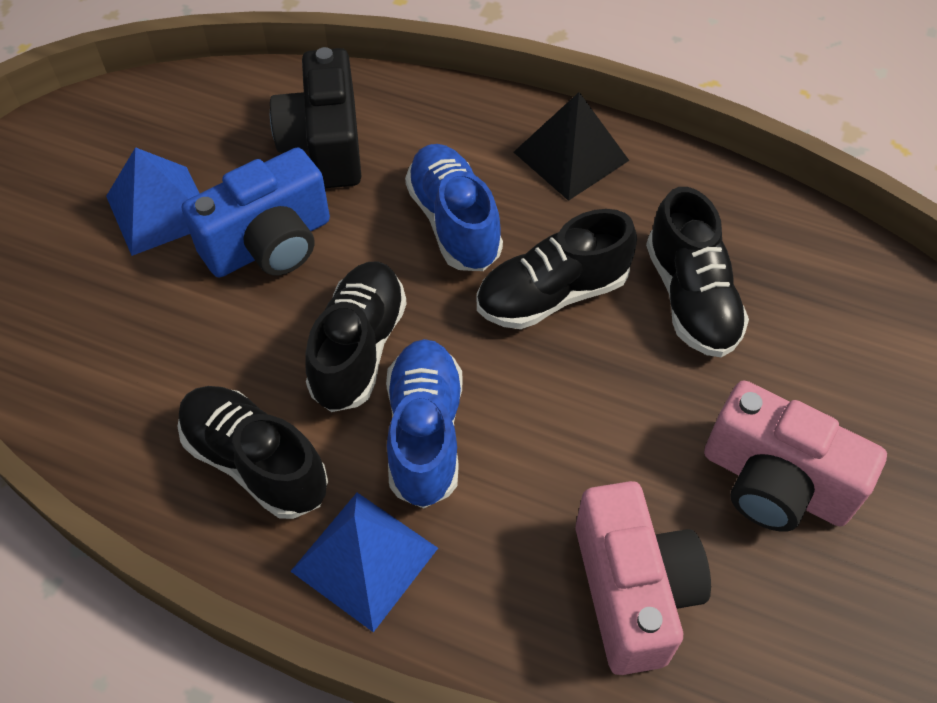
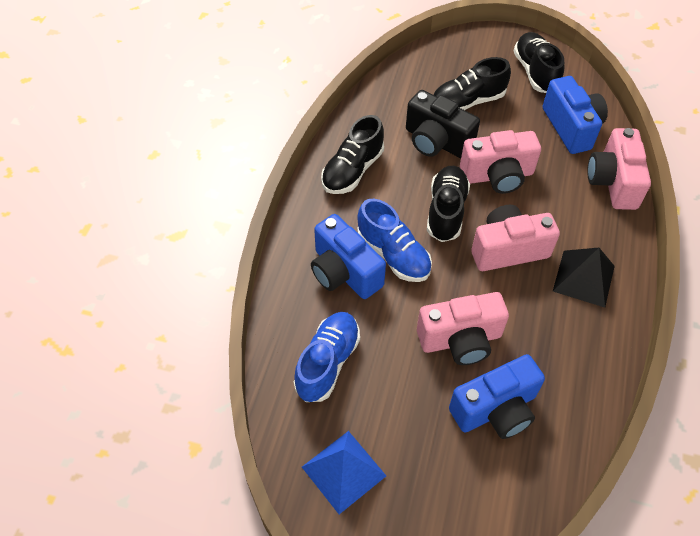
blue camera: [182,148,330,277] = 1 -> [311,214,386,299] [449,354,545,439] [543,76,608,154] = 3
blue pyramid: [106,147,200,256] [290,493,438,632] = 2 -> [302,431,386,514] = 1
pink camera: [576,481,711,675] [704,381,887,532] = 2 -> [417,292,509,365] [460,130,541,194] [471,205,560,271] [587,128,651,210] = 4

